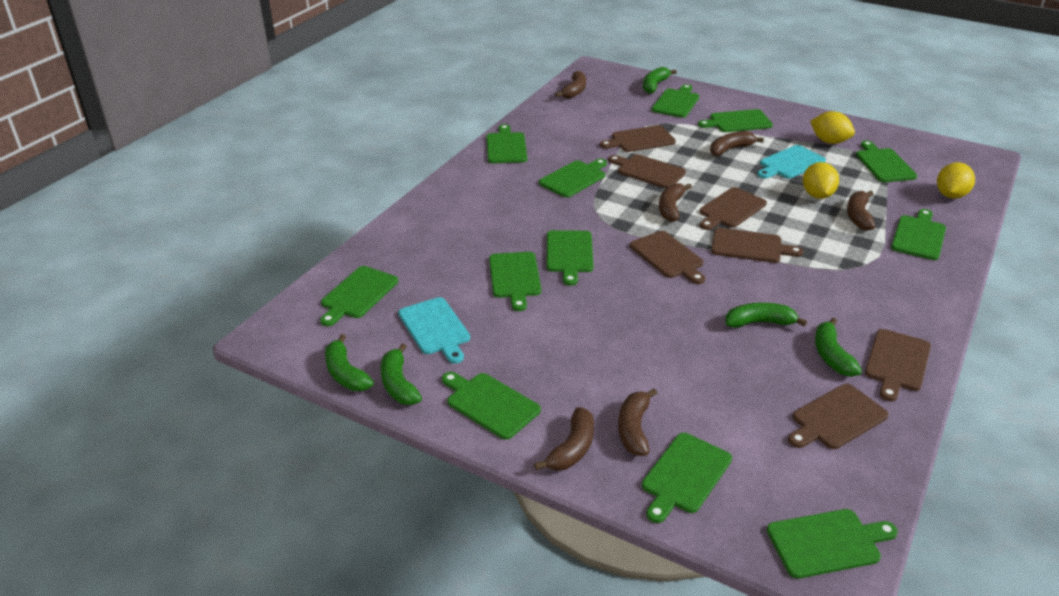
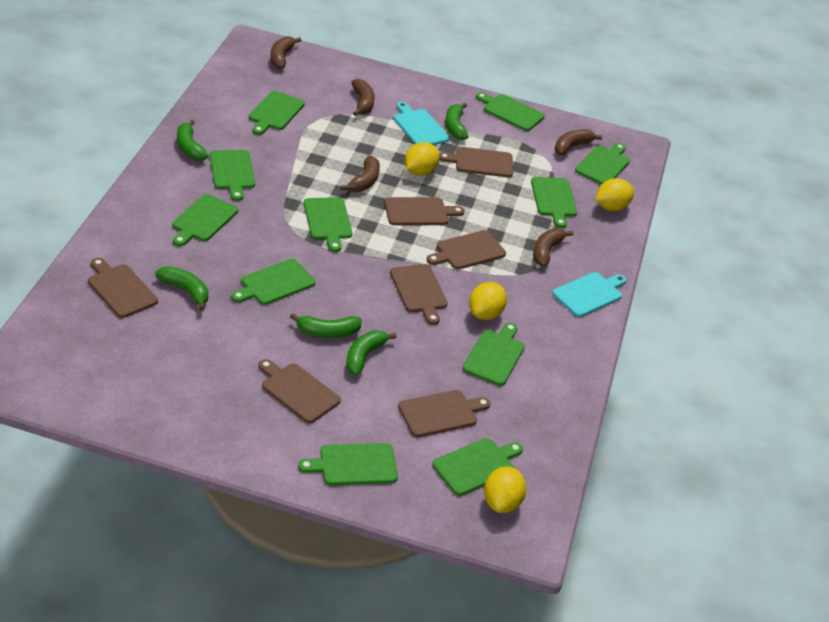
brown banana: [534,407,594,471] [555,71,586,99] [618,388,657,456] [659,183,692,222] [710,131,764,156] [847,191,876,231] = 6 -> [270,36,301,69] [341,156,380,192] [351,79,375,116] [533,228,573,267] [555,129,603,155] = 5
green cutting board: [320,266,398,326] [442,372,541,440] [486,124,527,163] [489,252,541,311] [539,159,607,197] [547,230,593,286] [642,433,732,523] [652,84,699,118] [698,109,773,132] [767,509,898,579] [856,140,917,182] [891,209,946,260] = 12 -> [172,194,238,246] [210,150,255,201] [231,259,315,305] [249,91,305,135] [298,443,398,485] [304,197,353,252] [432,438,523,496] [463,323,525,386] [476,92,545,131] [531,177,577,228] [575,143,630,185] = 11
yellow lemon: [803,162,839,199] [810,111,855,144] [937,162,975,199] = 3 -> [405,142,439,176] [469,282,507,320] [484,467,526,513] [595,178,634,211] = 4

